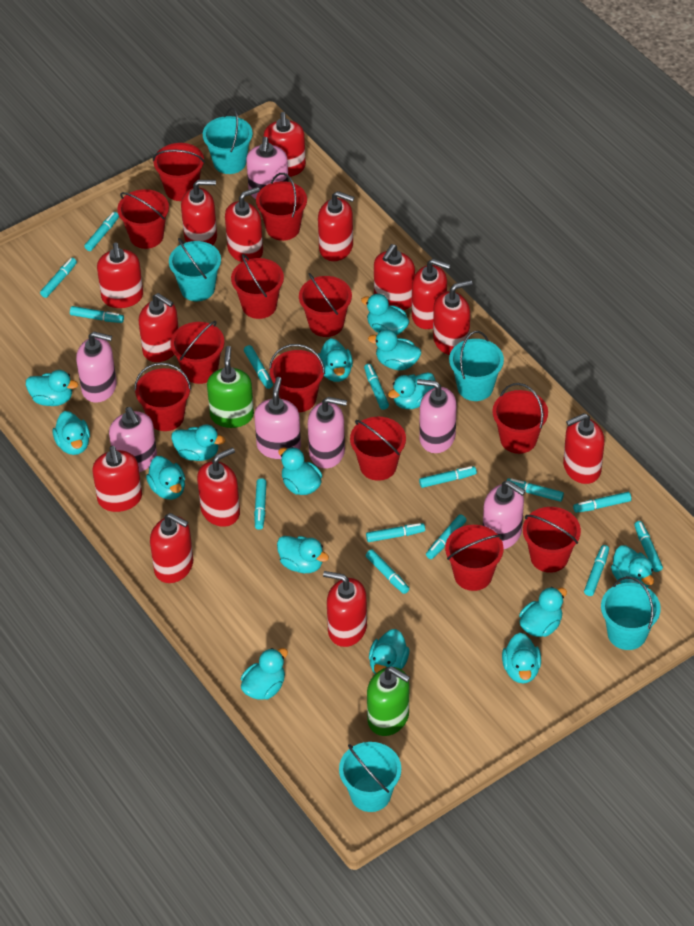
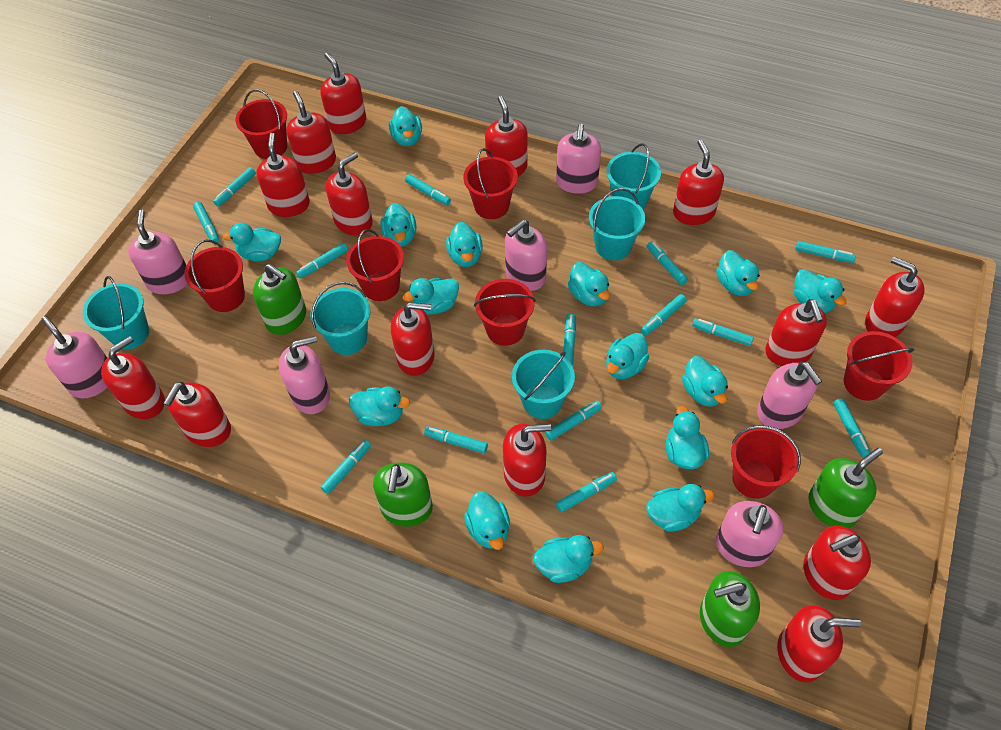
green soap dispenser: [207,346,254,428] [367,666,410,736] = 2 -> [253,264,306,335] [373,463,433,527] [700,571,760,647] [809,448,883,528] = 4
red bucket: [118,189,169,249] [134,363,191,431] [153,143,205,201] [170,321,224,384] [231,254,284,319] [256,173,307,241] [269,344,325,413] [299,273,352,337] [350,417,406,481] [445,525,503,591] [492,383,548,454] [523,507,581,573] = 12 -> [184,240,245,312] [235,89,287,159] [346,229,404,301] [463,148,518,219] [474,279,536,346] [731,425,801,499] [844,331,914,401] = 7

